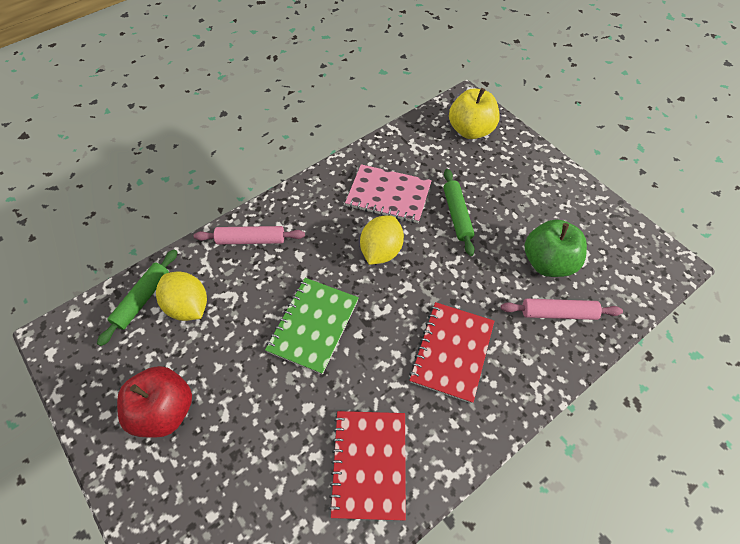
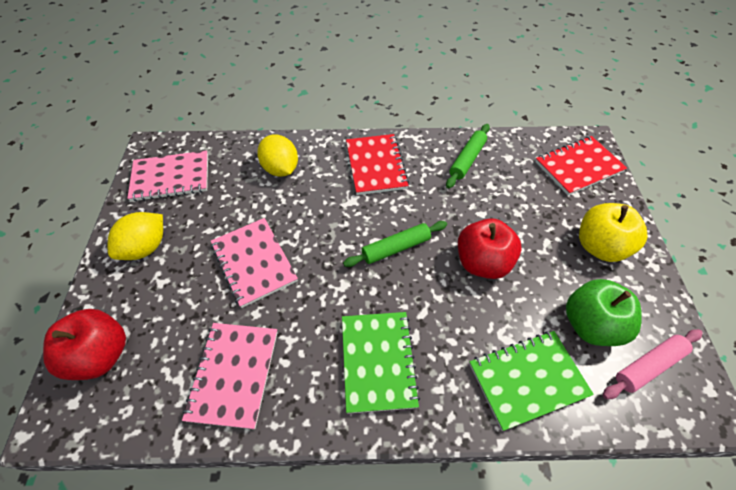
green notebook: [265,278,359,375] = 1 -> [342,312,420,414] [469,331,594,431] = 2
pink notebook: [345,164,432,223] = 1 -> [127,151,208,202] [182,323,278,429] [211,218,298,308] = 3
pink rolling pin: [194,226,305,244] [501,299,623,320] = 2 -> [603,329,703,399] = 1
red apple: [117,366,192,438] = 1 -> [43,309,126,380] [458,218,522,279] = 2

